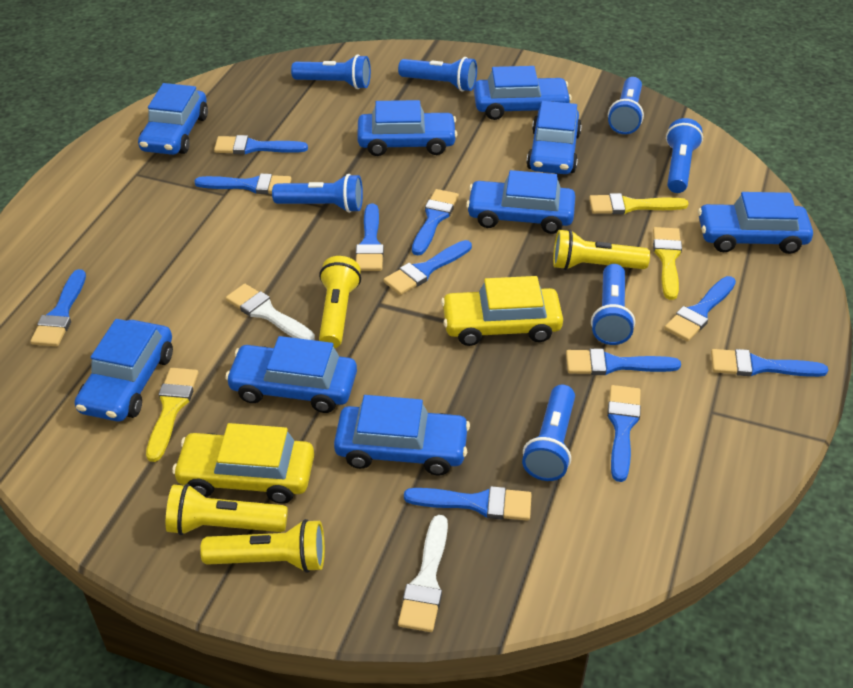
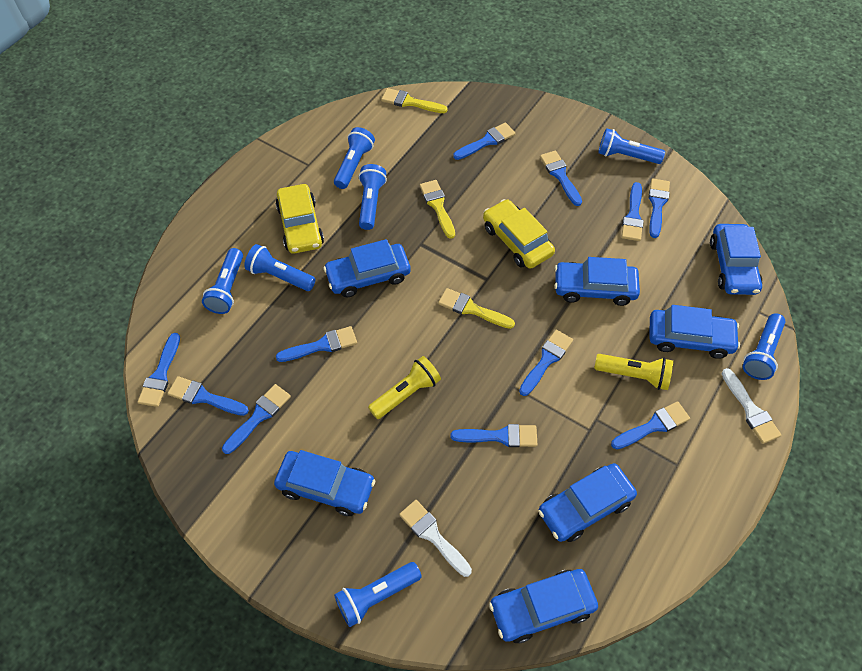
blue car: [75,319,173,421] [138,83,208,155] [225,336,357,413] [334,395,470,475] [357,100,457,156] [466,170,575,234] [474,66,572,120] [526,101,582,174] [698,192,813,254] = 9 -> [274,450,375,516] [323,239,411,297] [489,569,598,644] [538,463,637,542] [554,257,640,306] [650,305,740,359] [710,224,762,295] = 7
yellow flashlight: [166,484,288,535] [200,519,325,573] [319,256,361,348] [553,229,650,270] = 4 -> [368,356,441,419] [594,354,673,390] = 2

